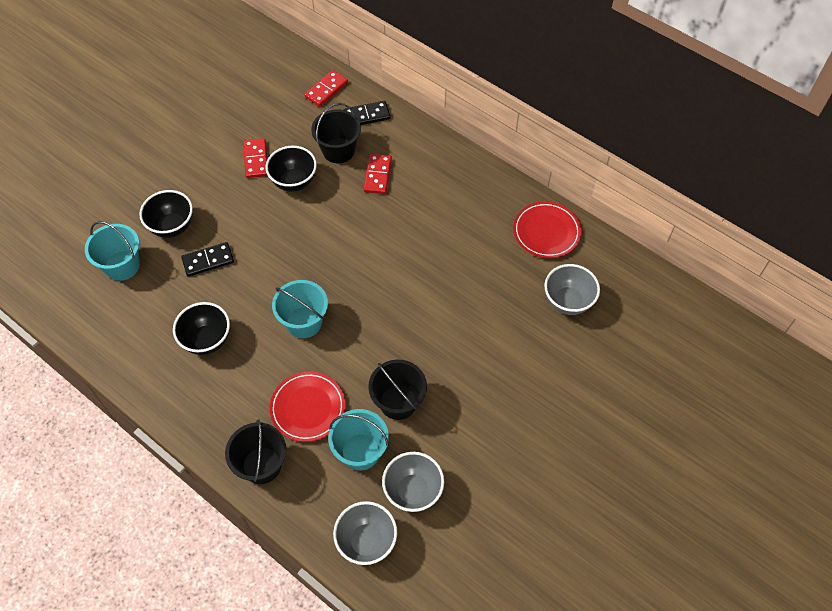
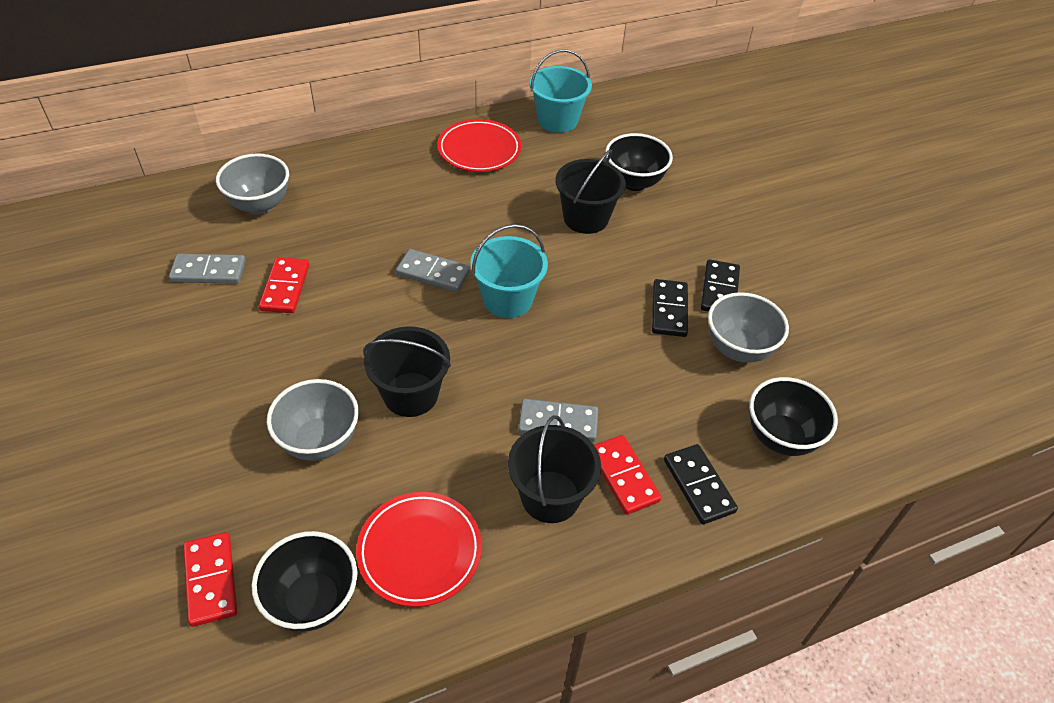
black domino: [181,242,234,277] [344,101,390,125] = 2 -> [652,279,688,337] [664,444,738,525] [701,259,740,312] = 3
grey domino: none = 0 -> [169,254,246,284] [396,249,470,292] [518,399,598,442] = 3
turquoise bucket: [85,221,140,281] [272,280,328,338] [328,409,389,470] = 3 -> [470,224,548,318] [529,49,592,133] = 2

